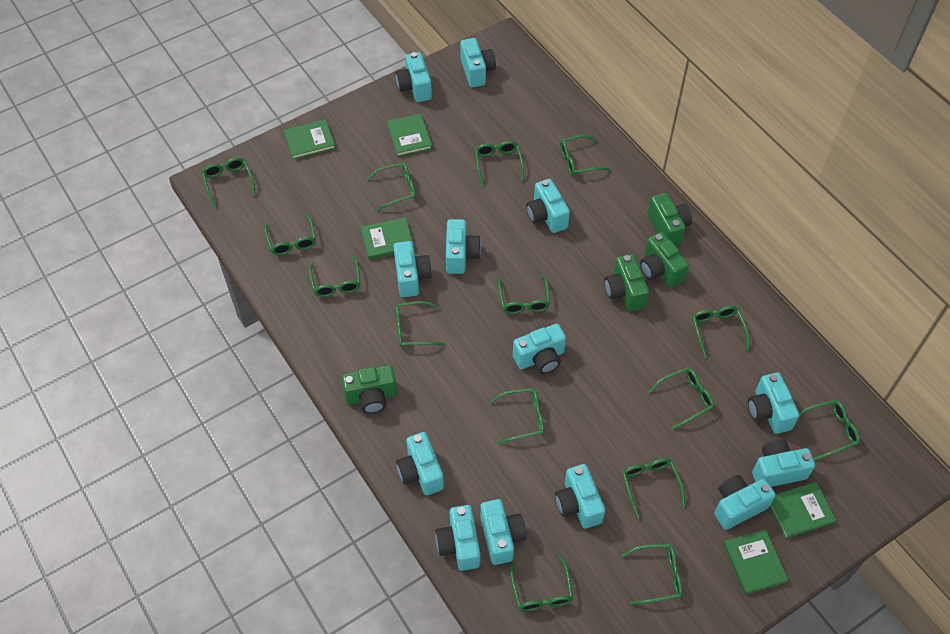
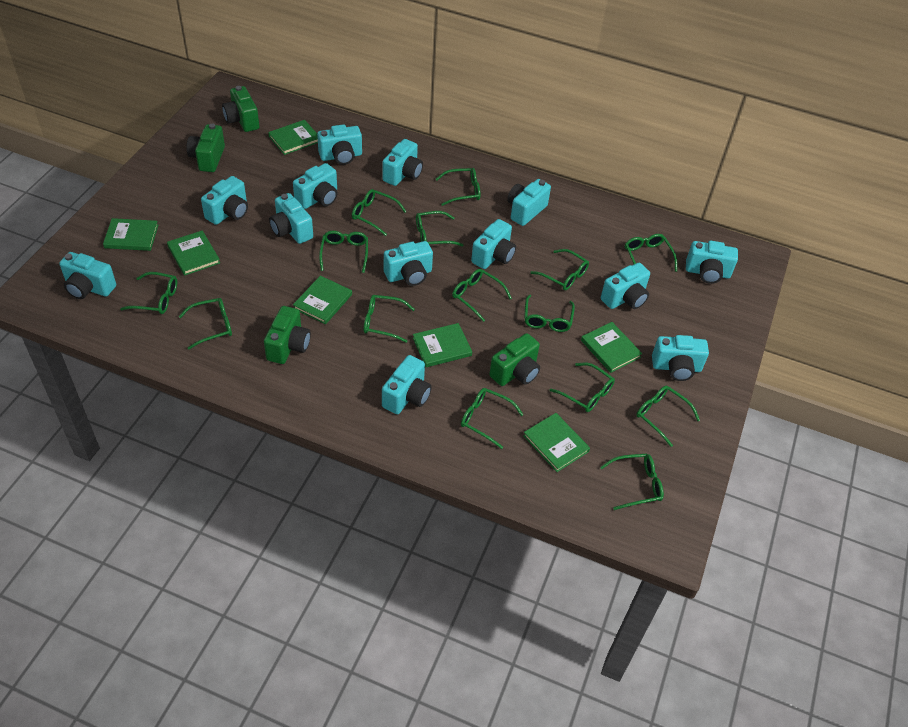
green book: [284,120,335,159] [361,217,414,260] [387,114,432,157] [723,529,788,595] [770,482,837,539] = 5 -> [103,218,158,251] [167,230,220,276] [268,120,318,155] [293,276,352,324] [413,323,472,367] [523,413,590,472] [581,322,642,373] = 7

